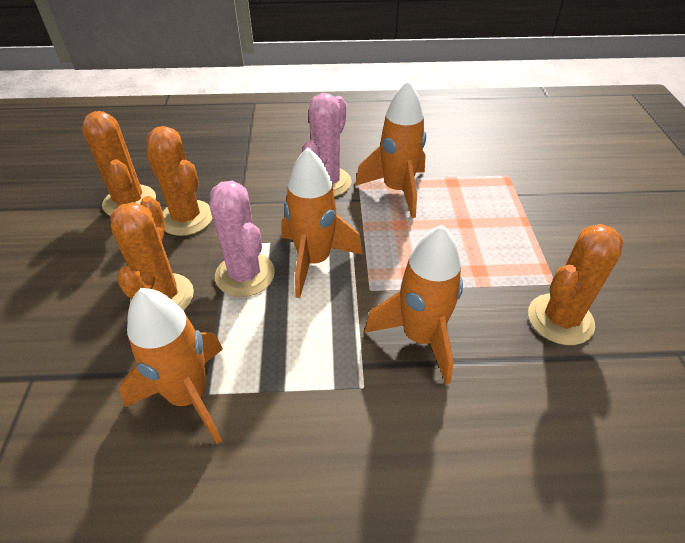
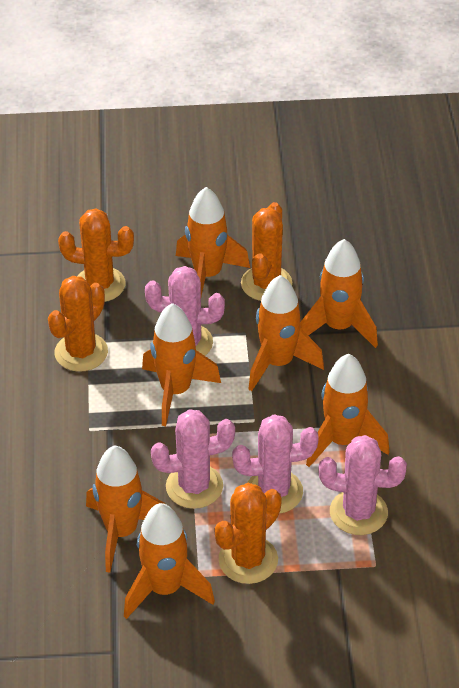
orange rocket: [119,288,223,444] [281,148,363,298] [355,80,426,218] [364,225,463,385] = 4 -> [86,445,165,573] [124,503,215,619] [142,303,221,426] [176,187,250,296] [248,275,324,391] [300,239,378,348] [306,354,390,467] = 7
pink cactus: [209,181,275,297] [302,93,351,197] = 2 -> [145,266,225,356] [151,409,235,509] [232,414,319,514] [318,435,407,535] = 4

